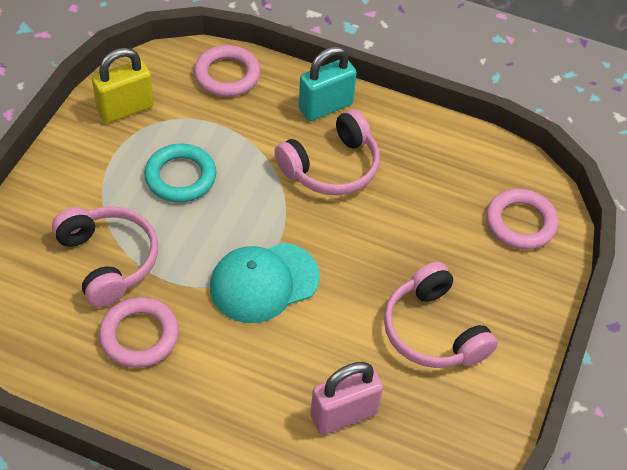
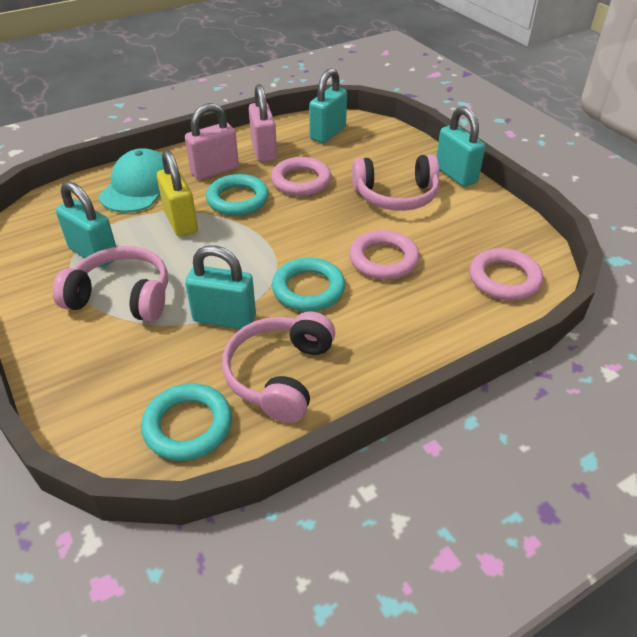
pink padlock: [311,362,383,435] = 1 -> [185,103,239,180] [249,84,277,162] = 2
turquoise padlock: [299,46,357,121] = 1 -> [56,181,116,268] [185,245,256,329] [309,68,347,143] [436,106,485,187] = 4
turquoise ring: [144,143,216,203] = 1 -> [141,383,232,461] [206,174,269,216] [272,258,345,312] = 3

